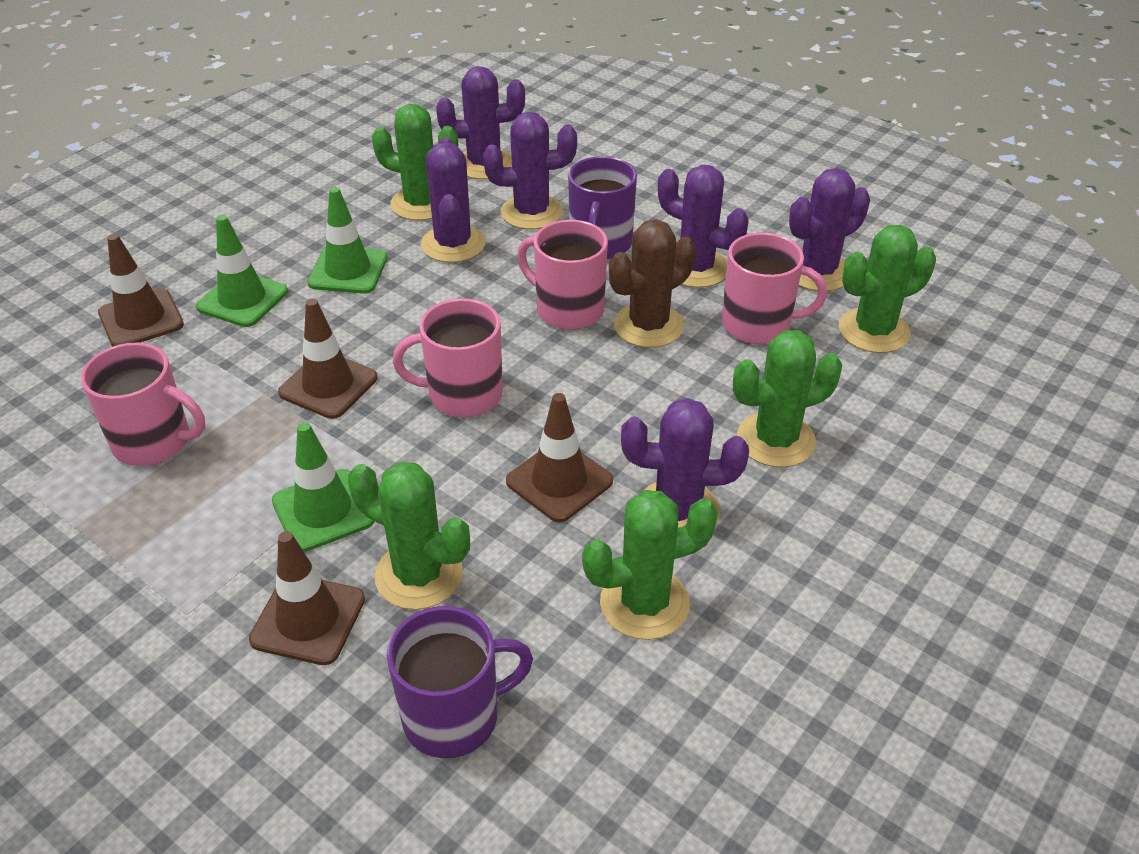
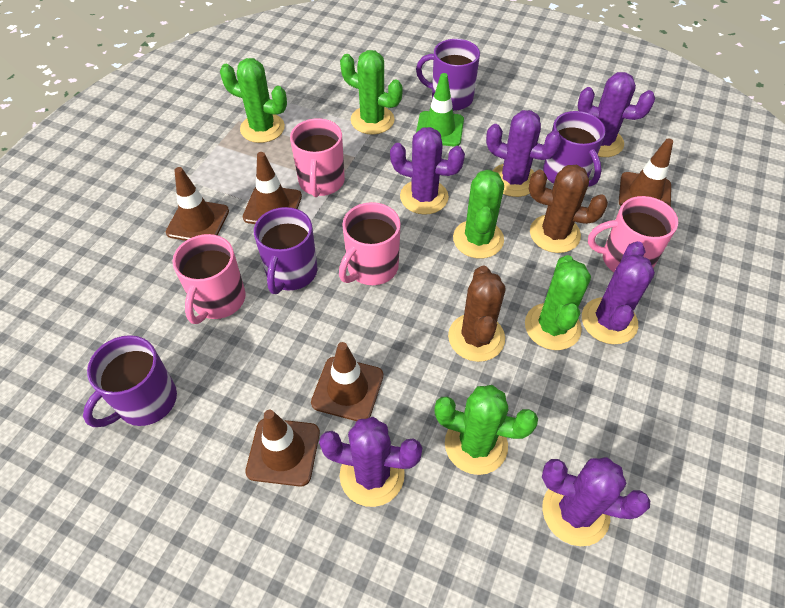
brown cactus: [609,220,696,348] = 1 -> [448,266,506,362] [529,165,608,253] = 2
brown traffic cone: [98,234,184,347] [249,531,365,665] [278,298,377,419] [506,393,613,522] = 4 -> [166,167,229,241] [243,152,302,224] [245,410,320,487] [311,342,383,421] [619,138,673,207] = 5
green traffic cone: [196,215,288,327] [272,422,375,552] [307,187,387,294] = 3 -> [416,73,464,146] = 1
purple mug: [387,606,533,758] [568,156,637,259] = 2 -> [83,335,177,427] [254,207,317,294] [416,39,480,111] [543,111,606,187] = 4

